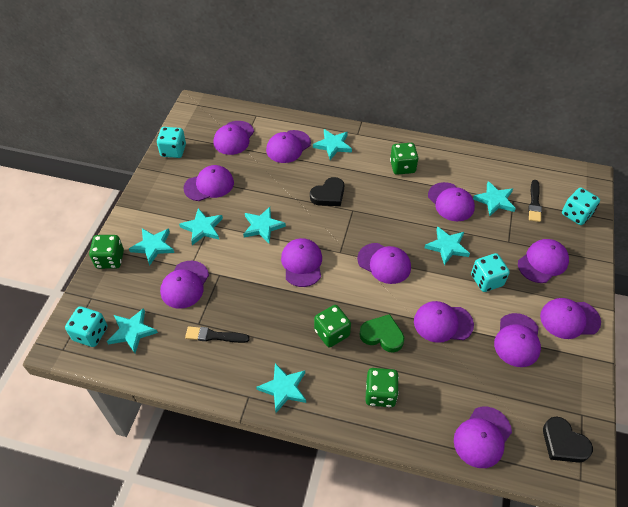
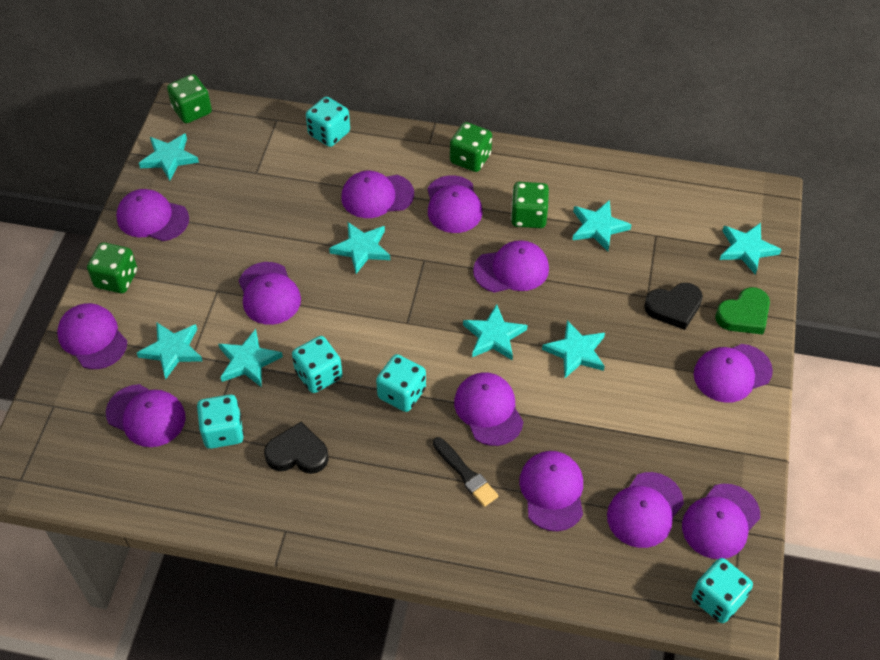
black brush: [185,326,250,343] [528,180,542,222] = 2 -> [433,437,498,507] = 1
turquoise dice: [65,306,107,347] [157,127,186,158] [471,253,510,292] [562,188,600,225] = 4 -> [197,394,244,449] [292,336,343,393] [306,97,350,147] [376,354,426,412] [692,558,753,623] = 5

